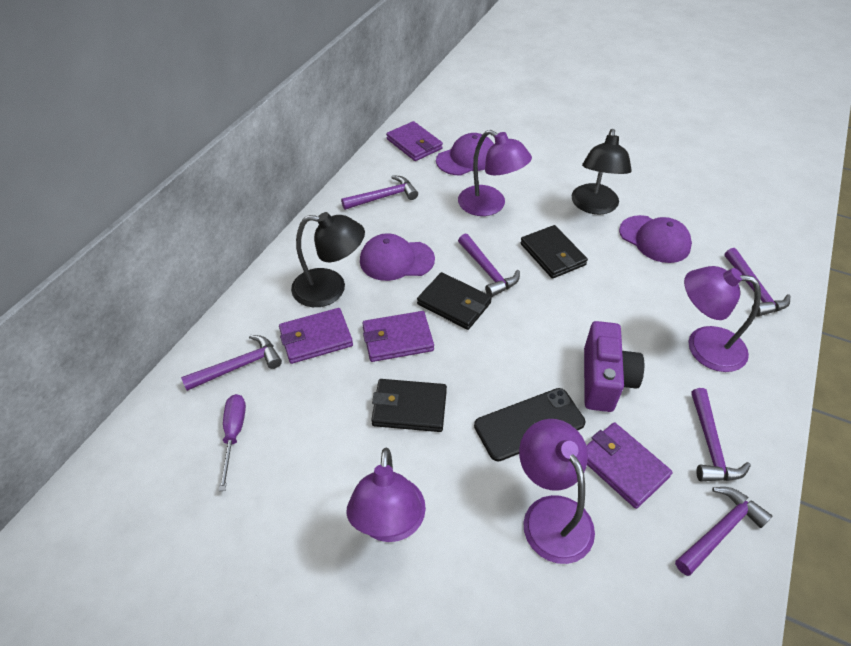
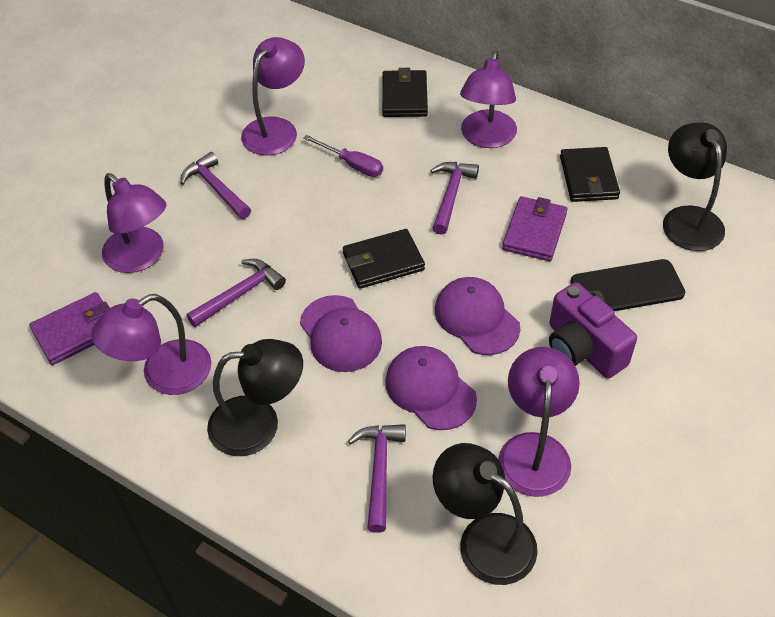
black lamp: [291,212,365,307] [572,129,632,215] = 2 -> [207,339,303,456] [432,443,538,585] [663,122,727,251] = 3
purple hammer: [181,335,282,391] [341,175,418,210] [458,234,520,297] [675,487,773,576] [691,388,751,481] [725,248,790,317] = 6 -> [180,152,251,219] [186,259,286,327] [348,424,406,533] [430,162,479,235] = 4
purple lamp: [347,447,426,542] [458,130,532,216] [519,419,595,564] [684,266,761,372] = 4 -> [91,294,212,395] [102,173,166,273] [241,37,305,156] [460,51,517,148] [498,347,580,497] = 5
purple wallet: [279,308,353,364] [362,311,434,362] [386,121,443,161] [586,422,673,509] = 4 -> [29,292,110,365] [502,196,568,261] = 2

